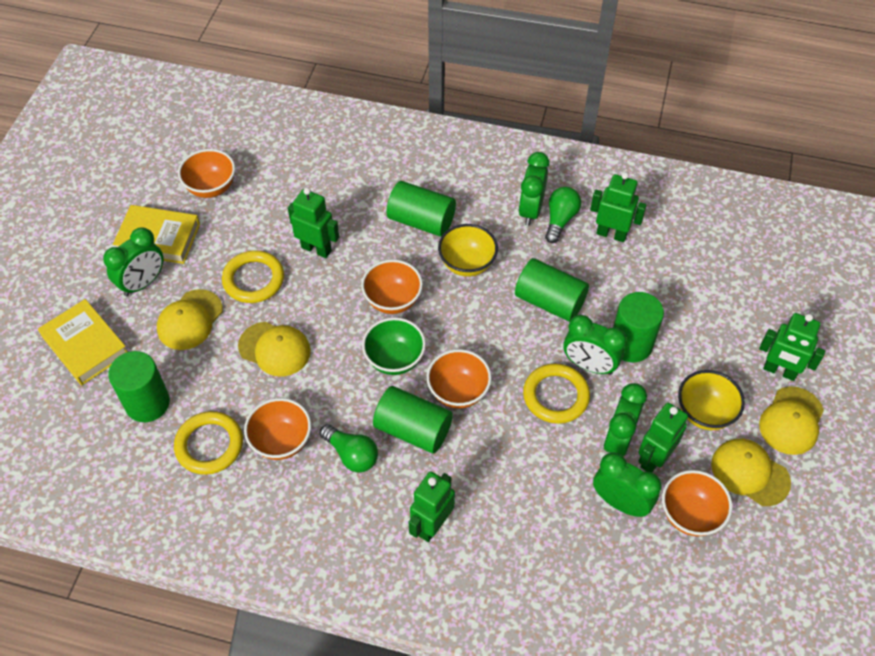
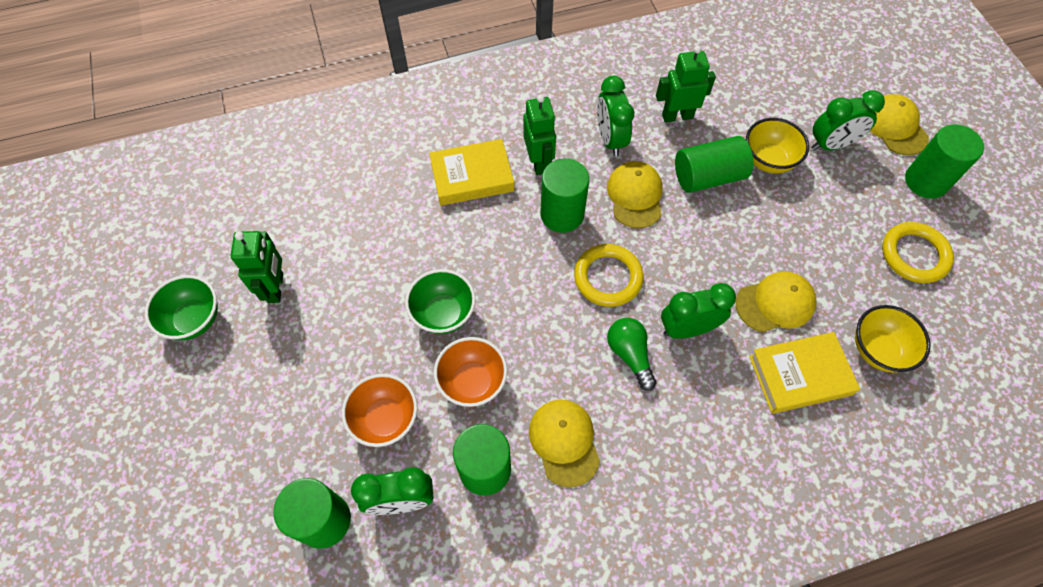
green bowl: [362,317,426,375] = 1 -> [145,275,218,340] [405,269,476,334] = 2
green clock: [103,228,163,297] [518,152,550,226] [563,315,627,375] [593,452,662,517] [603,383,647,457] = 5 -> [351,467,434,515] [597,76,634,156] [661,283,736,339] [811,90,885,150] = 4
green light bulb: [320,424,378,473] [545,187,581,243] = 2 -> [607,318,657,391] = 1
green robot: [288,187,339,258] [409,471,455,542] [590,172,647,242] [638,403,688,472] [759,313,825,381] = 5 -> [231,231,283,303] [523,94,556,175] [656,46,716,122] = 3
orange bowl: [178,149,235,198] [244,398,311,460] [361,259,423,314] [426,349,492,408] [662,470,732,536] = 5 -> [342,374,417,447] [434,337,507,407] = 2
yellow ring: [174,411,243,475] [222,250,284,303] [523,363,590,424] = 3 -> [574,244,643,307] [882,222,954,283] = 2

